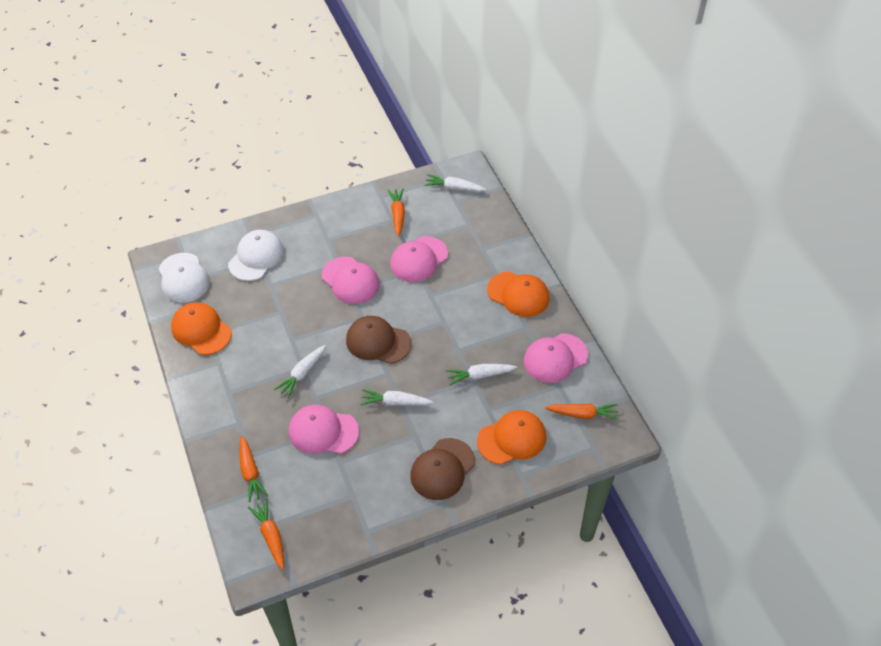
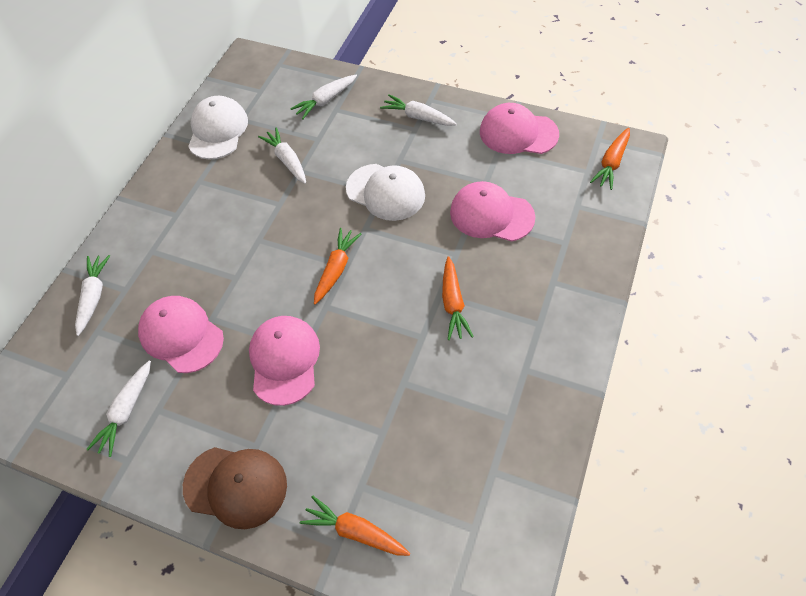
brown cap: [346,316,411,364] [410,438,475,500] = 2 -> [183,447,287,529] = 1
orange cap: [171,302,232,355] [477,410,546,465] [487,272,549,317] = 3 -> none = 0
white carrot: [274,345,326,398] [360,389,433,406] [425,174,486,192] [446,364,517,385] = 4 -> [75,255,110,336] [86,361,151,457] [258,127,306,184] [290,75,357,119] [380,95,457,126] = 5

